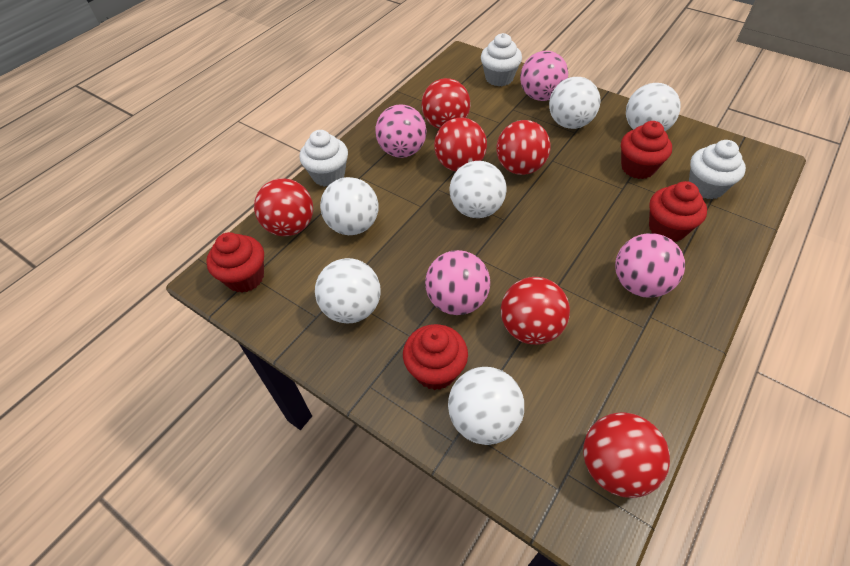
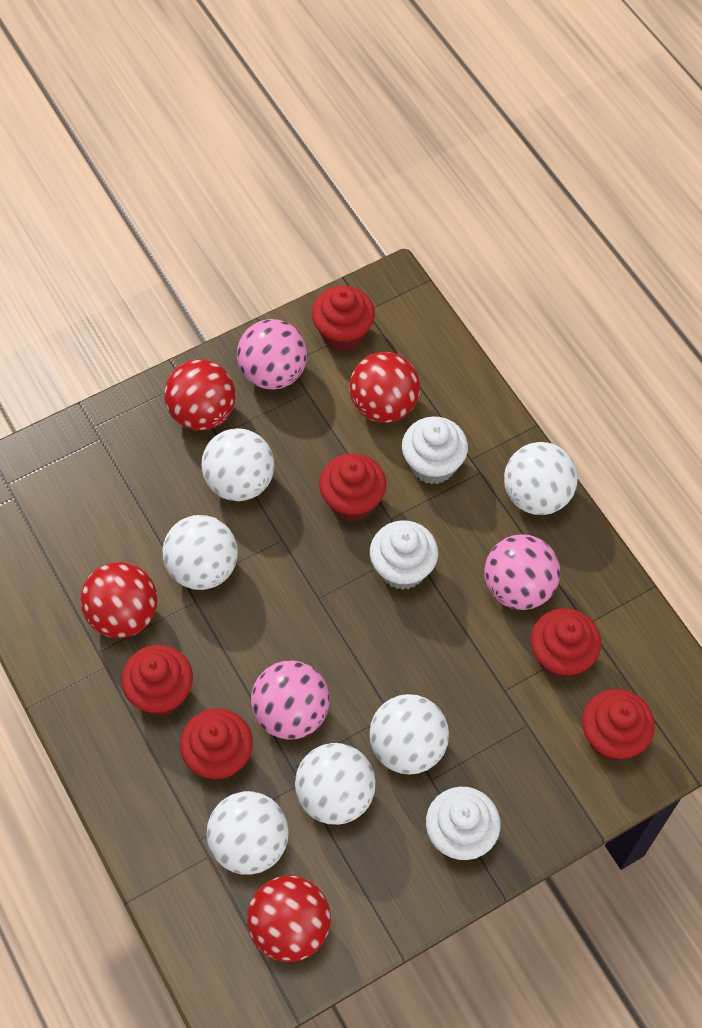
pink ball: [375,104,427,158] [425,250,490,315] [520,51,568,101] [615,233,685,298] = 4 -> [237,319,307,390] [251,660,329,740] [484,534,560,610] = 3
red ball: [254,178,313,236] [422,78,470,129] [434,118,487,171] [496,120,551,175] [501,277,570,345] [583,412,670,498] = 6 -> [80,562,158,638] [164,359,236,431] [247,875,331,962] [349,352,420,423] = 4
red cupcake: [206,232,264,293] [403,324,468,390] [621,121,672,179] [649,181,707,242] = 4 -> [121,645,193,716] [180,708,253,780] [312,286,375,352] [319,453,386,522] [531,608,601,679] [582,689,655,761] = 6

